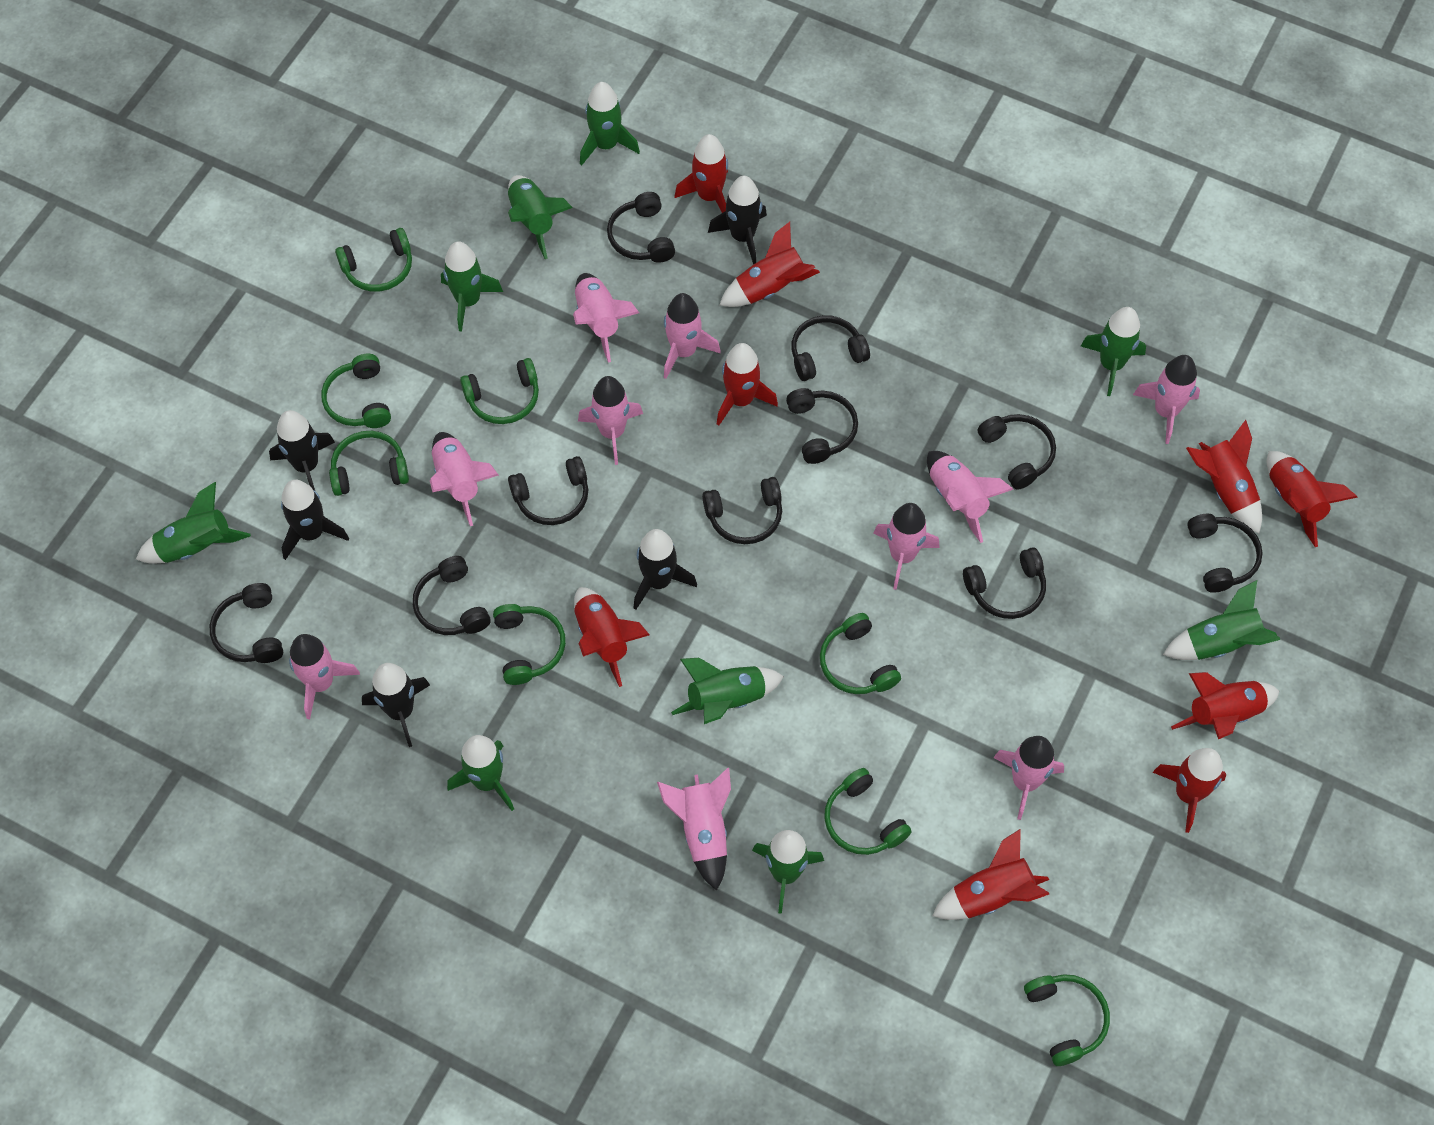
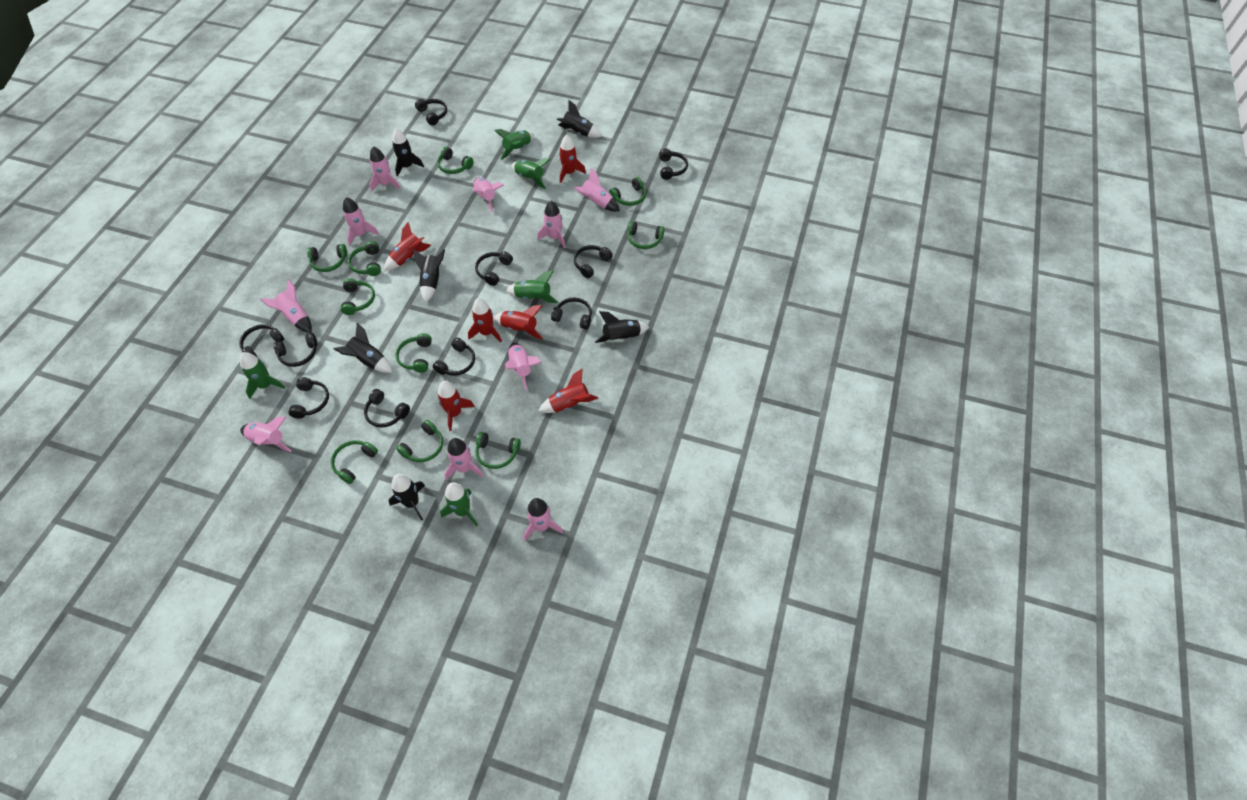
black rocket: [269,410,335,491] [281,479,349,560] [362,663,430,747] [634,529,697,610] [708,176,767,265] = 5 -> [333,323,392,373] [389,474,425,521] [392,128,424,177] [414,249,445,302] [557,100,602,138] [595,311,649,343] = 6
green headphones: [321,354,391,428] [329,431,409,496] [335,228,412,292] [460,358,539,424] [493,604,566,685] [820,613,901,694] [824,768,911,855] [1024,974,1110,1066] = 8 -> [307,244,347,272] [331,440,378,484] [341,278,375,315] [348,241,381,276] [396,333,432,373] [396,420,443,462] [437,147,473,174] [475,432,521,469] [609,177,646,206] [628,221,665,249] = 10
green rocket: [136,482,251,564] [441,241,503,332] [447,735,514,811] [508,175,573,259] [580,82,640,166] [671,658,784,724] [752,830,824,914] [1081,307,1146,396] [1163,580,1280,660] = 9 -> [240,352,285,399] [440,482,478,526] [494,129,534,160] [506,270,558,303] [512,158,551,189] = 5
red rocket: [574,587,650,687] [675,134,728,213] [717,343,778,426] [719,222,820,307] [932,829,1049,920] [1153,748,1227,833] [1171,672,1279,739] [1186,420,1262,534] [1267,451,1358,547] = 9 -> [384,222,431,271] [438,381,475,431] [468,298,502,342] [494,305,543,339] [539,368,598,413] [559,135,586,183] = 6

